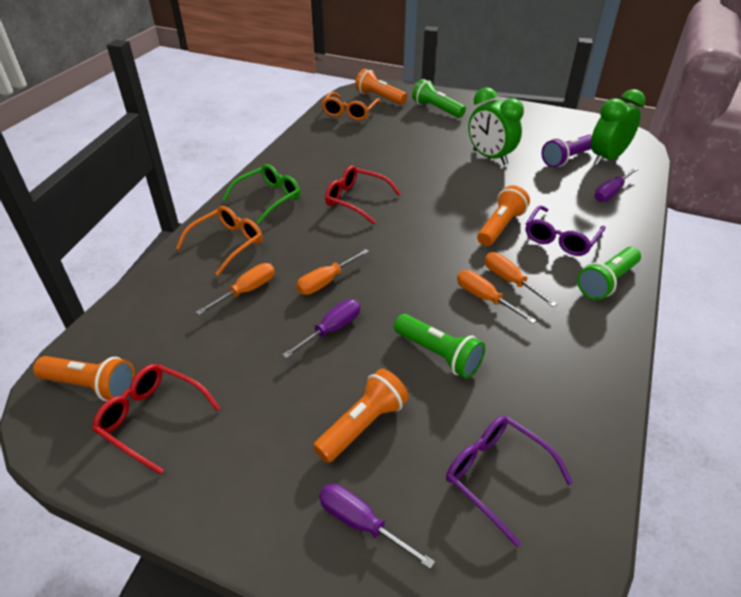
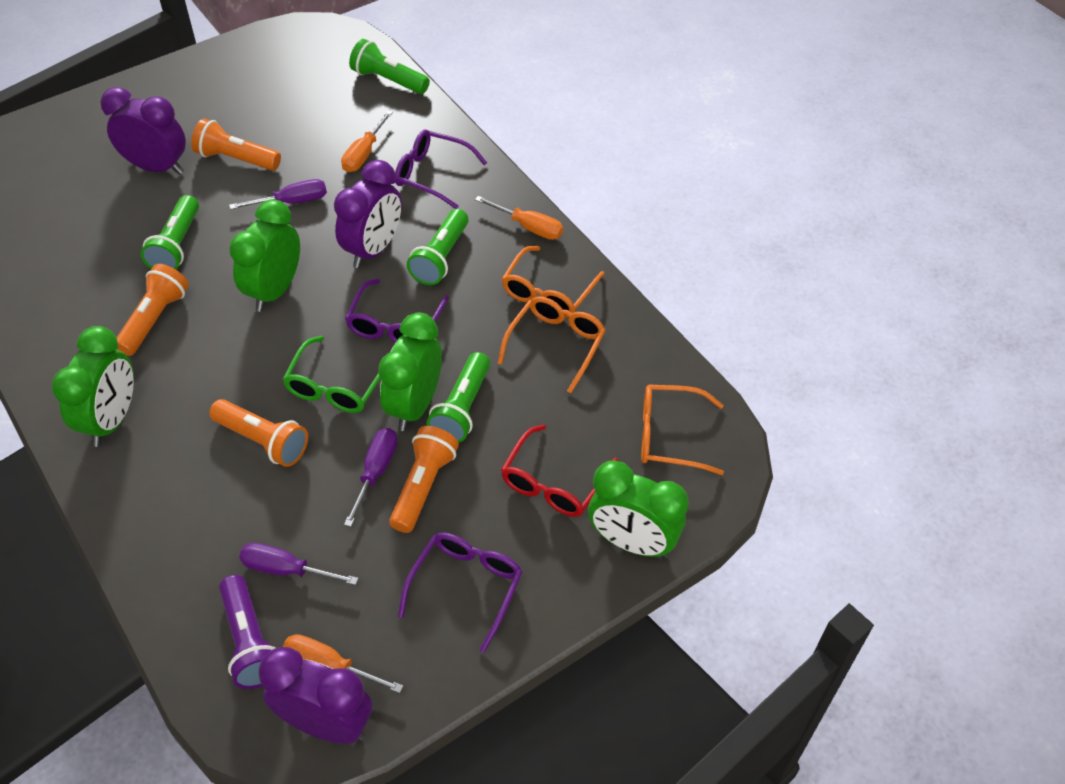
green clock: [468,87,524,165] [591,89,645,166] = 2 -> [52,326,134,447] [229,199,300,312] [378,312,442,431] [588,460,689,558] = 4
green flashlight: [394,314,485,378] [412,79,466,118] [577,247,641,300] = 3 -> [141,195,199,270] [349,39,430,94] [407,209,469,285] [427,352,490,443] = 4
orange glasses: [176,206,263,276] [322,92,381,121] = 2 -> [497,297,606,393] [502,246,604,318] [641,384,724,475] = 3
orange screwdriver: [195,263,275,315] [296,249,369,295] [457,270,537,324] [485,252,557,307] = 4 -> [283,634,403,693] [341,111,393,172] [475,196,563,240] = 3
purple clock: none = 0 -> [100,87,186,175] [259,647,372,744] [334,160,402,268] = 3
purple glasses: [446,416,573,547] [526,205,606,256] = 2 -> [345,279,449,343] [395,130,487,209] [398,532,523,653] = 3
red glasses: [92,364,220,475] [325,166,401,224] = 2 -> [501,424,618,517] = 1

